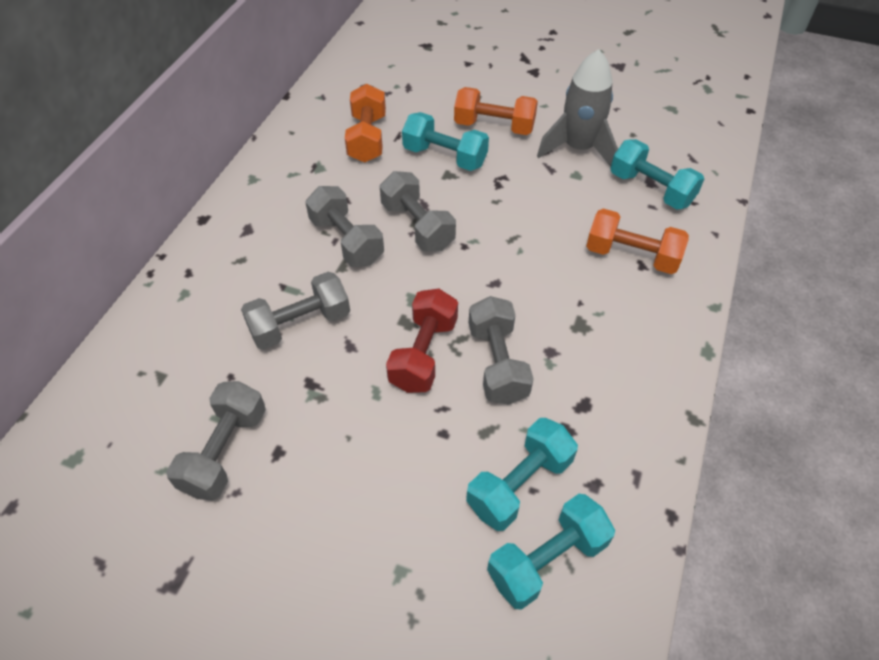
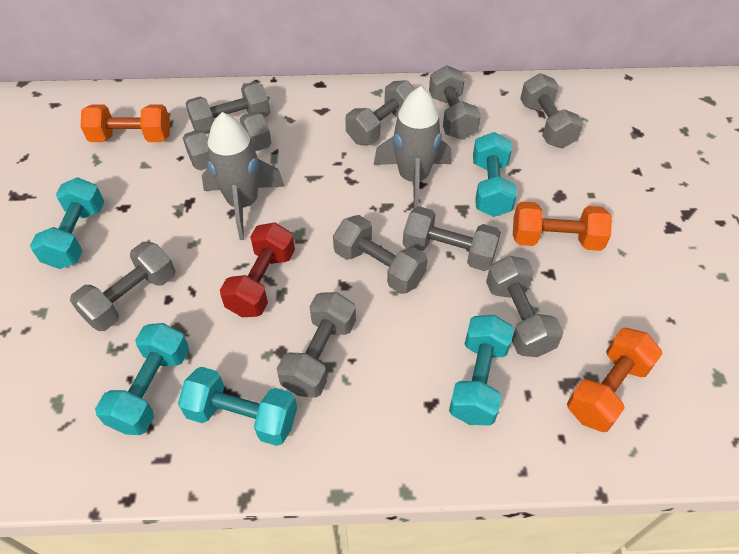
grey dumbbell: [166,381,266,501] [241,272,350,350] [305,186,384,267] [380,171,456,252] [469,296,534,405] = 5 -> [70,242,175,331] [183,112,271,170] [185,82,270,134] [277,292,356,398] [333,215,428,294] [345,80,415,145] [403,206,501,271] [429,65,481,140] [486,256,564,357] [520,73,584,148] = 10
grey rocket: [537,49,618,167] = 1 -> [202,112,285,240] [374,86,451,208] = 2
turquoise dumbbell: [402,112,489,171] [466,418,578,531] [487,494,615,610] [610,139,704,209] = 4 -> [30,177,104,269] [95,323,189,435] [178,367,297,446] [449,315,514,425] [473,132,517,217] = 5

